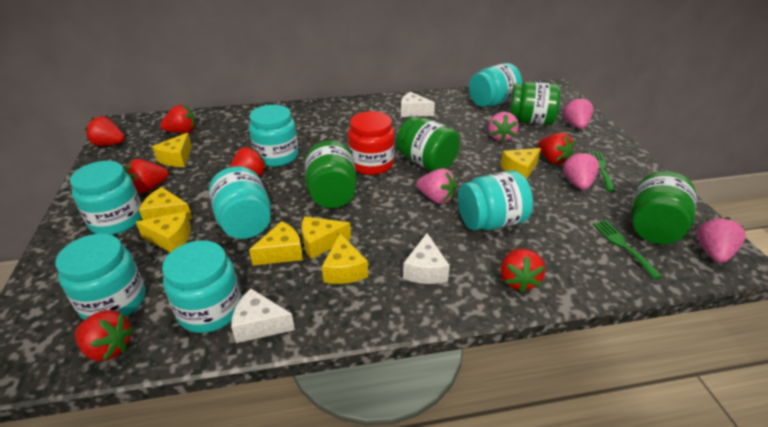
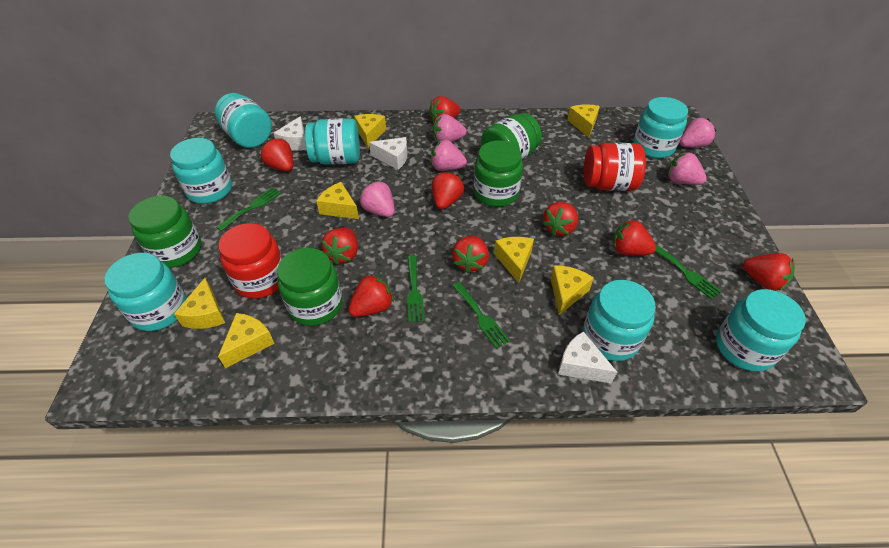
green fork: [588,151,615,192] [593,220,663,279] = 2 -> [216,187,281,231] [407,255,425,323] [452,282,510,349] [655,244,721,299] = 4
red jar: [348,111,395,175] = 1 -> [219,223,282,299] [584,143,646,191] = 2
red strawberry: [75,310,134,361] [85,116,125,146] [125,159,169,193] [160,105,196,133] [230,147,267,177] [501,248,545,293] [538,133,574,164] = 7 -> [260,138,293,171] [321,228,358,265] [348,274,394,317] [429,96,460,124] [432,171,464,209] [452,236,489,273] [542,202,578,236] [613,219,656,256] [743,253,795,291] = 9

